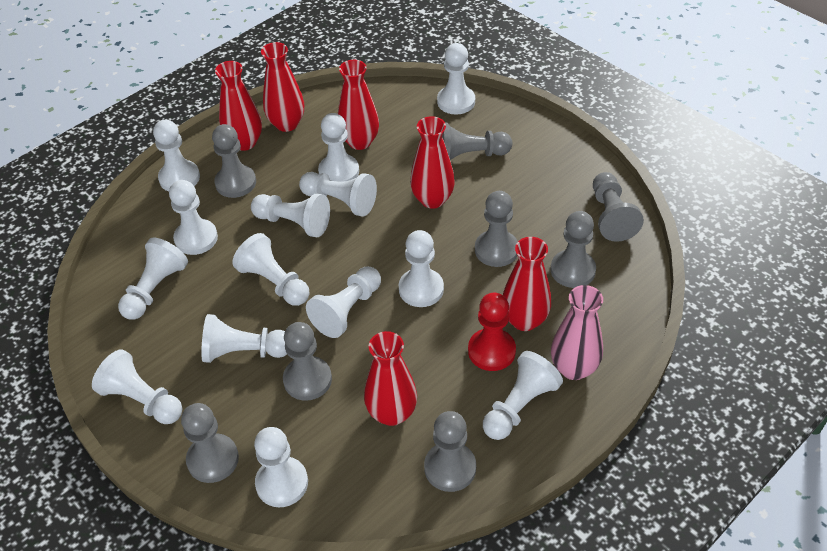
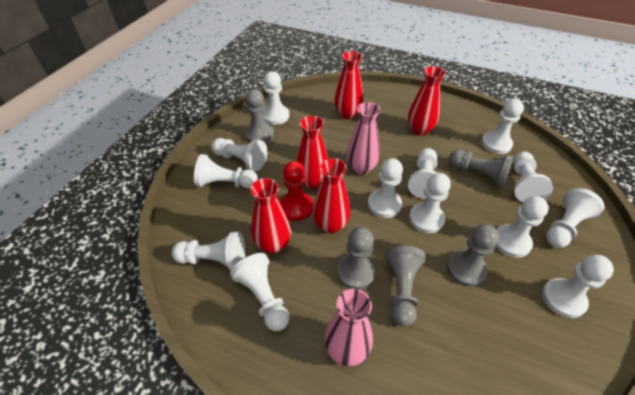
grey pawn: [181,403,239,483] [212,124,256,198] [283,322,332,401] [424,411,476,492] [442,123,512,160] [475,191,518,267] [550,211,596,288] [593,172,644,242] = 8 -> [245,89,274,143] [337,227,376,290] [385,246,425,327] [447,224,499,287] [449,150,514,188] = 5
pink vase: [551,285,603,380] = 1 -> [324,289,373,366] [347,102,380,175] = 2
red vase: [215,61,262,151] [261,42,304,132] [338,60,379,150] [364,331,417,426] [410,116,455,209] [503,237,551,331] = 6 -> [251,178,291,254] [296,116,328,189] [313,158,351,233] [334,51,363,119] [408,66,446,136] = 5
white pawn: [92,349,182,424] [118,238,188,320] [153,120,200,192] [169,180,218,255] [201,314,287,363] [232,233,310,306] [251,194,330,237] [254,427,308,507] [299,172,377,217] [306,266,381,338] [318,113,359,181] [399,230,444,307] [437,43,475,115] [483,351,563,440] = 14 -> [172,232,245,271] [194,154,258,189] [211,138,267,171] [230,253,290,331] [262,71,289,125] [368,158,403,218] [408,148,437,199] [409,173,451,233] [481,98,524,154] [495,196,549,258] [513,152,553,202] [542,254,614,318] [546,188,604,248] = 13

